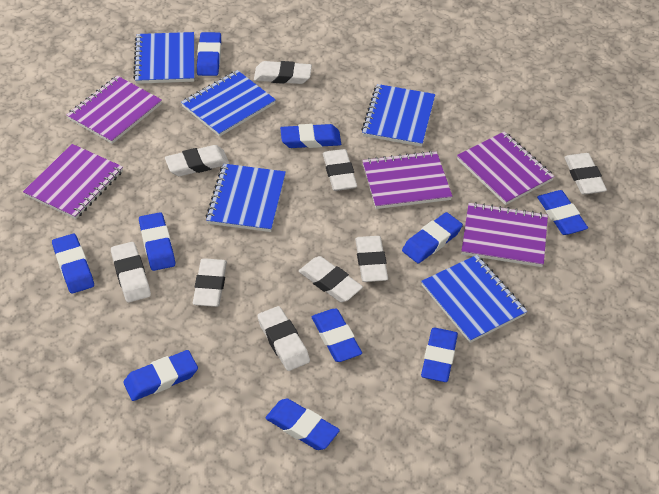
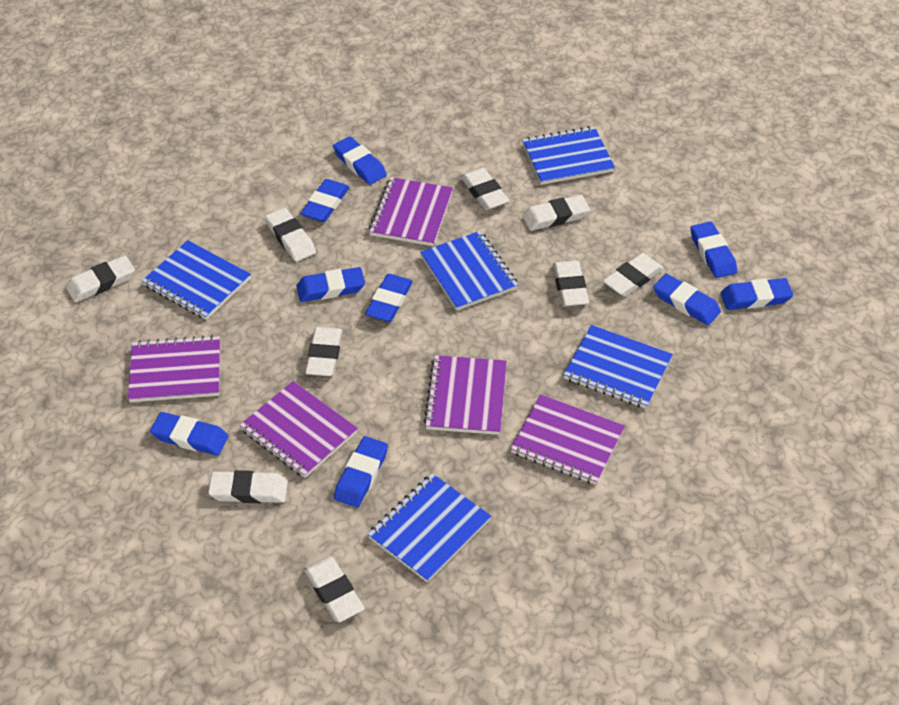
blue eraser: [52,234,94,294] [123,350,198,401] [139,212,175,271] [197,32,221,76] [265,399,340,450] [280,124,341,148] [312,309,362,362] [402,212,463,263] [421,328,458,382] [537,190,588,235] = 10 -> [150,412,228,456] [296,267,365,302] [300,179,350,222] [333,136,387,185] [334,436,388,507] [365,274,413,322] [653,274,721,325] [691,222,737,278] [720,278,793,310] = 9

